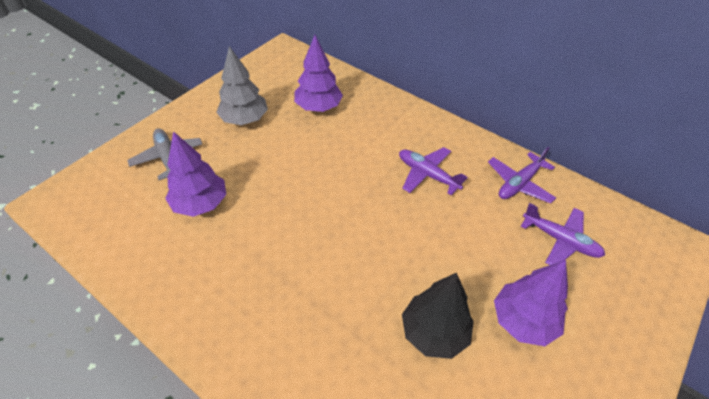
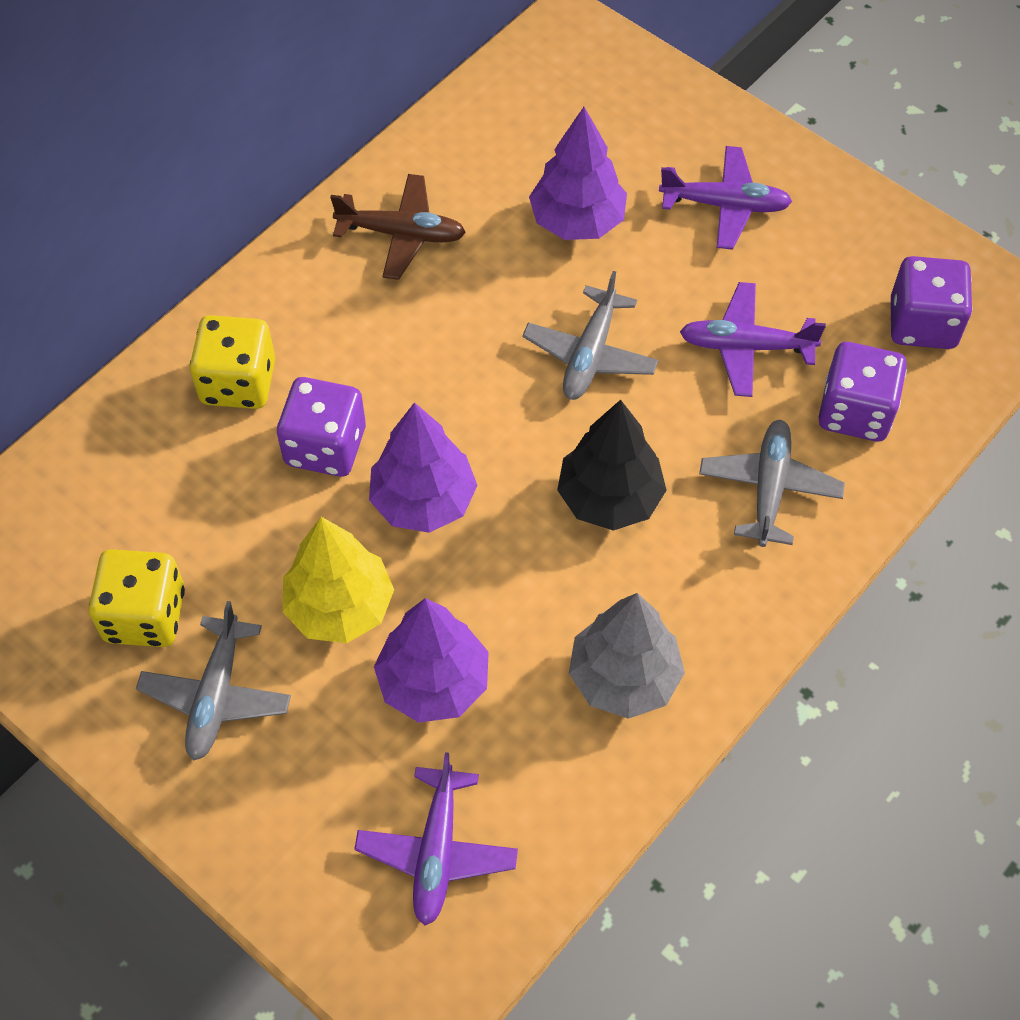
brown plane: none = 0 -> [330,174,466,280] = 1
grey plane: [127,128,202,180] = 1 -> [136,601,291,761] [522,271,659,400] [699,420,845,547] = 3
purple dice: none = 0 -> [277,377,366,477] [818,342,907,441] [891,256,973,349] = 3
yellow dice: none = 0 -> [88,549,185,647] [190,315,275,409] = 2
yellow tree: none = 0 -> [282,517,394,643] = 1

